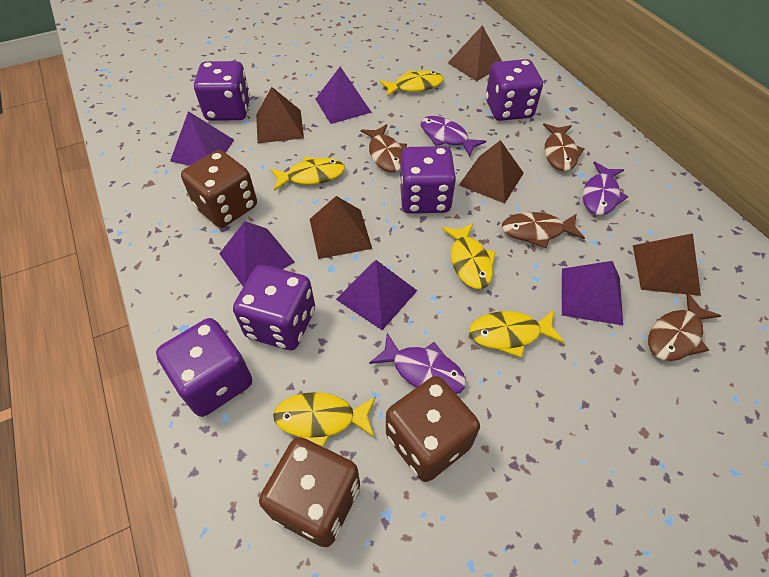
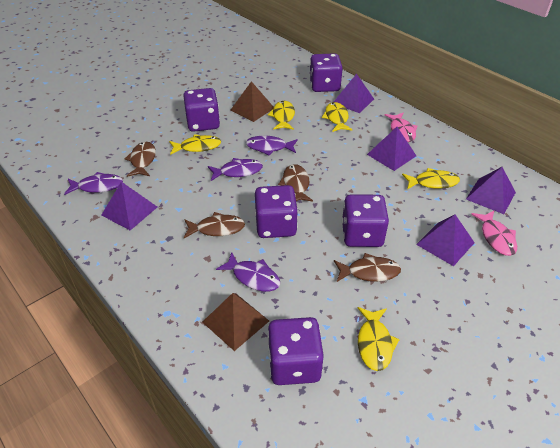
brown dice: [181,150,257,228] [259,437,360,547] [386,376,480,482] = 3 -> none = 0
brown pyramid: [256,87,304,143] [310,196,372,259] [448,26,502,81] [459,140,524,203] [633,233,701,296] = 5 -> [202,293,269,351] [231,81,274,122] = 2
pink fish: none = 0 -> [385,113,417,142] [471,211,517,256] = 2
purple fish: [369,333,466,394] [421,116,486,157] [582,161,628,215] = 3 -> [64,172,123,195] [208,158,263,181] [216,252,280,292] [246,136,298,155] = 4

